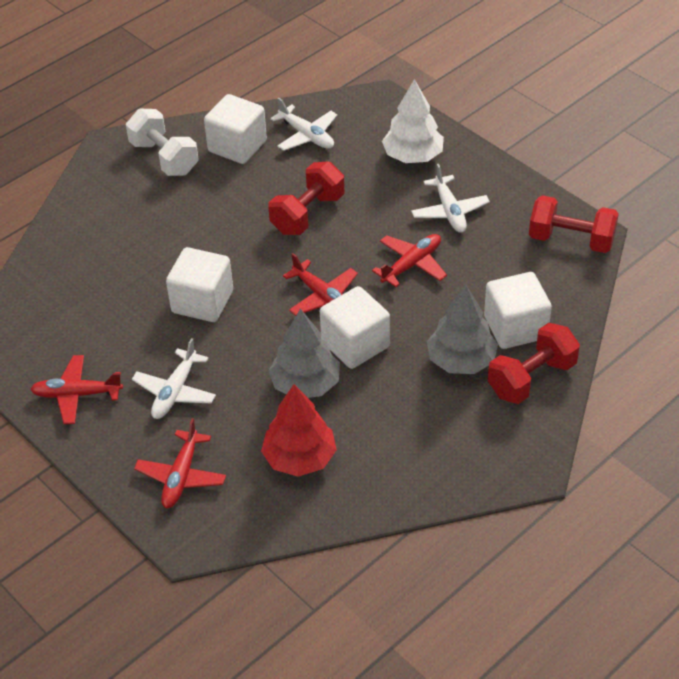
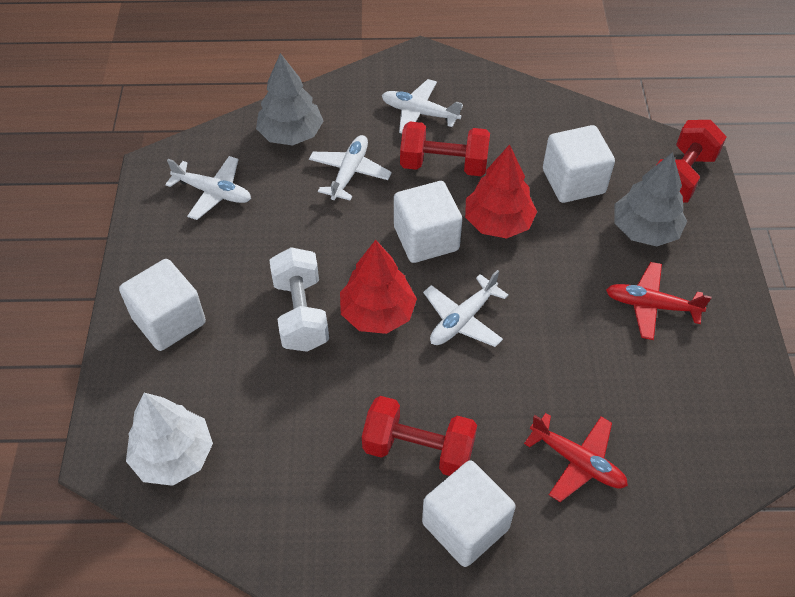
red plane: [30,355,123,424] [134,418,226,508] [283,253,358,316] [372,234,447,287] = 4 -> [524,413,628,502] [606,262,712,340] = 2
red tree: [261,384,337,477] = 1 -> [340,240,417,334] [465,144,537,239] = 2
white plane: [132,338,216,419] [270,98,337,151] [411,164,490,233] = 3 -> [165,156,251,220] [309,135,392,200] [382,79,463,133] [423,270,509,347] = 4

